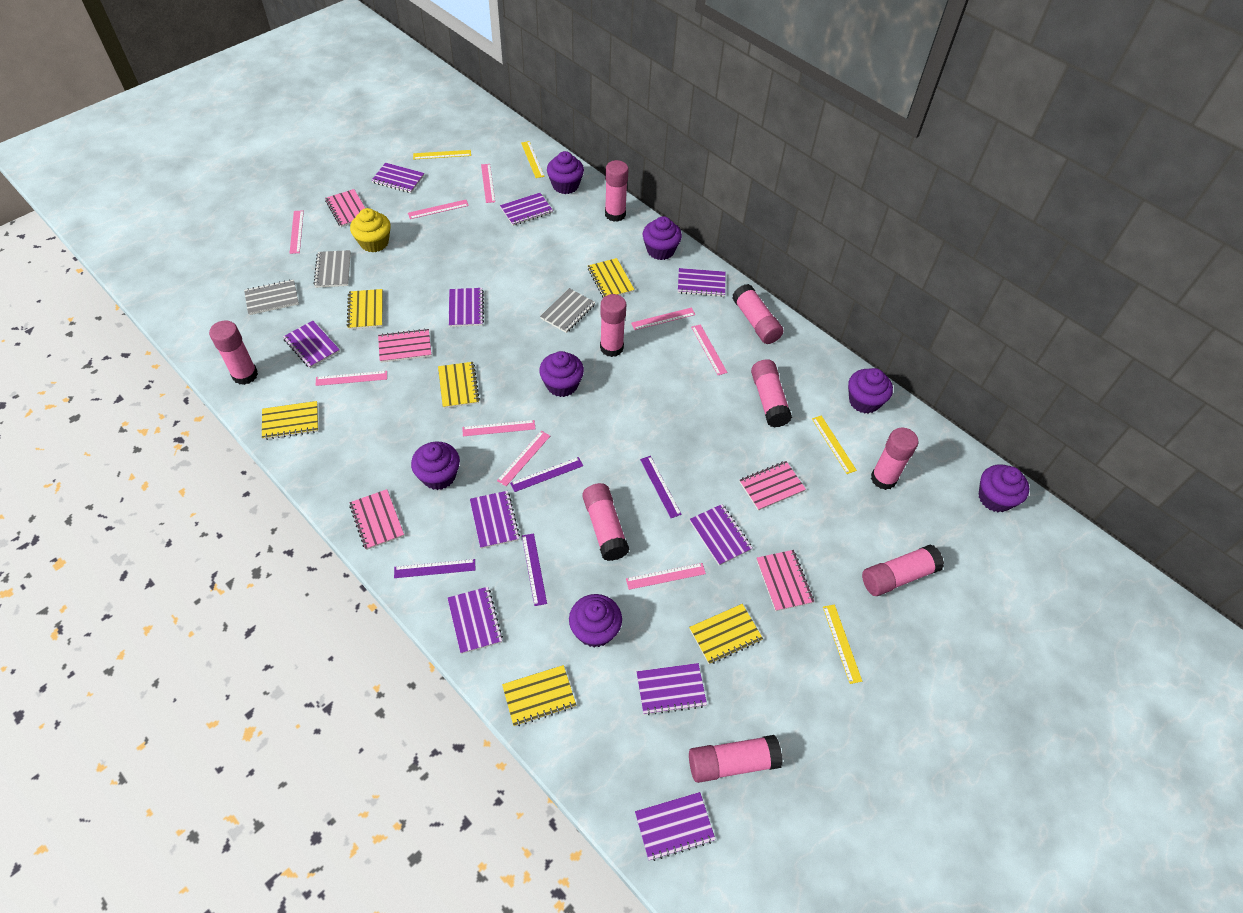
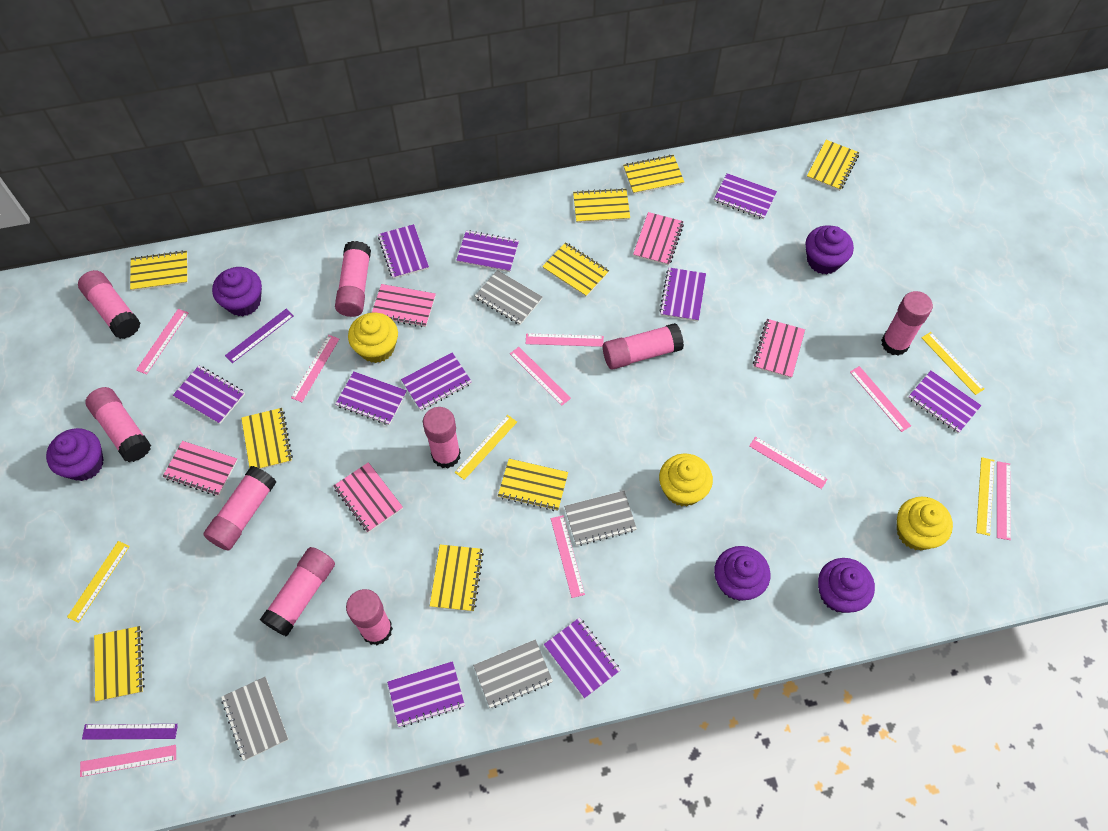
grey notebook: [244,279,299,315] [313,250,351,288] [540,288,595,333] = 3 -> [221,677,289,761] [473,639,553,708] [475,270,542,325] [564,491,637,546] = 4
purple cupcake: [411,441,460,490] [539,351,584,397] [547,151,584,194] [569,594,622,648] [643,216,682,260] [848,368,893,414] [979,464,1030,512] = 7 -> [46,428,104,481] [212,267,262,317] [714,546,770,601] [806,225,854,274] [818,558,875,613] = 5
purple ruler: [394,559,476,578] [510,457,583,492] [522,533,547,606] [640,456,682,518] = 4 -> [82,724,178,740] [225,309,294,363] = 2
yellow cupcake: [350,208,391,253] = 1 -> [348,313,398,363] [659,454,713,507] [897,496,953,550] = 3
yellow notebook: [262,401,318,440] [347,289,383,329] [438,362,480,408] [502,665,576,726] [588,258,635,298] [689,604,763,664] = 6 -> [94,626,145,702] [130,250,188,291] [241,408,293,469] [430,545,484,612] [498,459,568,511] [542,242,609,297] [573,188,630,223] [623,154,684,194] [807,140,859,191] = 9

